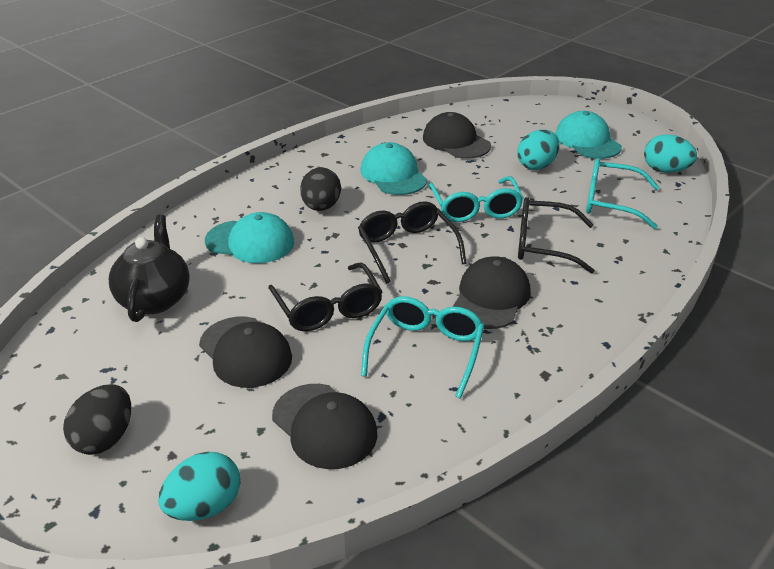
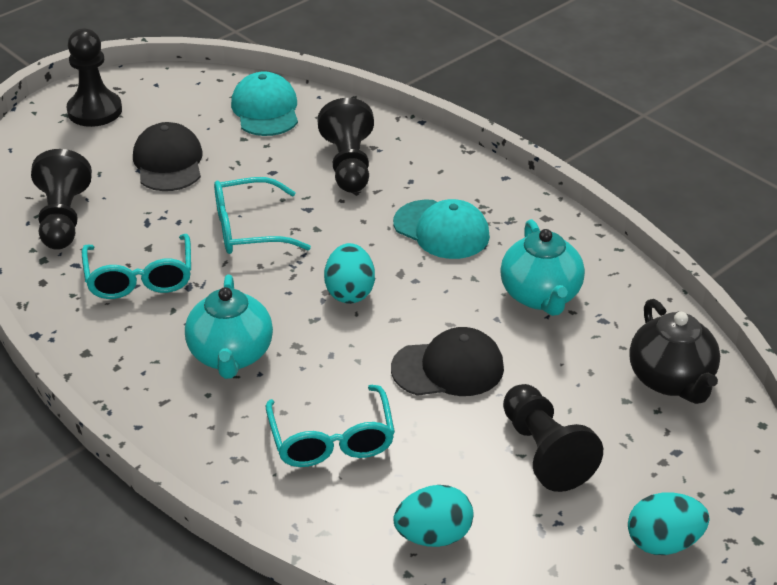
black cap: [199,317,292,388] [272,384,377,469] [423,112,491,159] [453,256,531,329] = 4 -> [133,122,203,191] [391,327,504,396] = 2
black egg: [63,384,131,455] [300,167,341,211] = 2 -> none = 0
black glasses: [268,262,383,331] [358,201,467,284] [518,197,595,274] = 3 -> none = 0
black pawn: none = 0 -> [31,149,92,250] [66,28,122,127] [317,98,374,193] [503,384,603,492] = 4
turquoise cap: [205,212,294,263] [361,142,427,195] [555,111,622,159] = 3 -> [231,71,298,136] [393,199,490,259] = 2
turquoise teapot: none = 0 -> [185,274,273,379] [500,219,585,316] = 2

